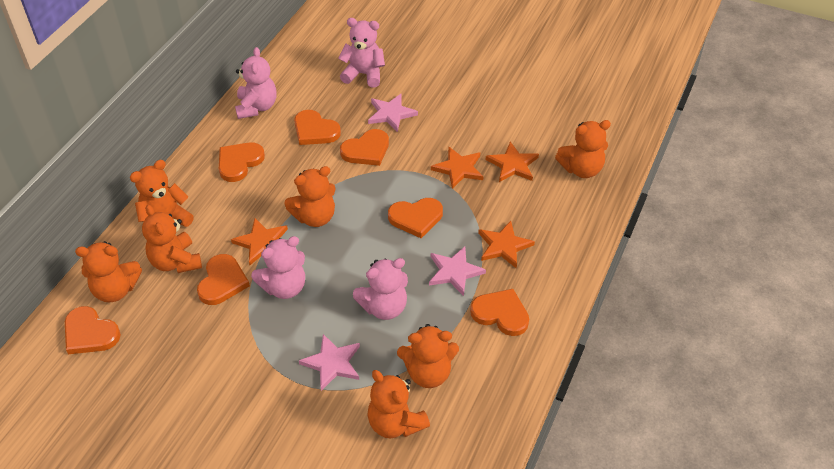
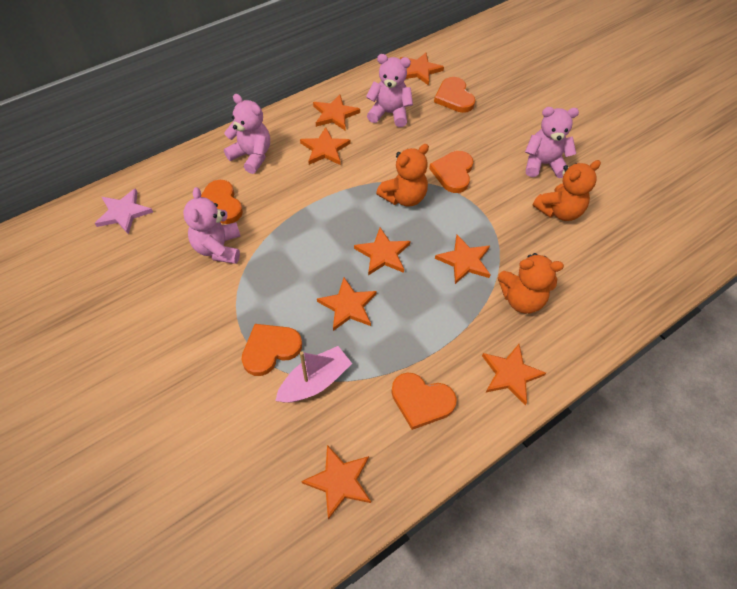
orange heart: [65,306,121,354] [197,254,250,305] [219,142,265,182] [294,110,341,145] [340,129,389,166] [388,198,443,238] [470,289,529,336] = 7 -> [201,180,243,224] [242,324,302,376] [391,372,457,430] [429,151,473,193] [434,77,475,113] = 5
orange star: [231,218,288,265] [431,146,484,189] [478,221,535,268] [486,142,539,182] = 4 -> [300,127,351,165] [301,445,371,520] [313,95,360,131] [317,278,377,331] [354,228,410,275] [400,53,444,86] [435,235,491,284] [482,344,546,405] = 8
orange teddy bear: [75,241,142,302] [130,160,194,227] [142,205,202,273] [284,166,336,227] [367,370,430,438] [397,324,459,388] [555,120,611,178] = 7 -> [376,144,429,207] [498,253,564,314] [532,160,601,221] = 3
pink boat: none = 0 -> [275,346,352,403] = 1
pink star: [299,334,360,391] [368,94,418,132] [429,246,486,296] = 3 -> [95,188,153,235] = 1

